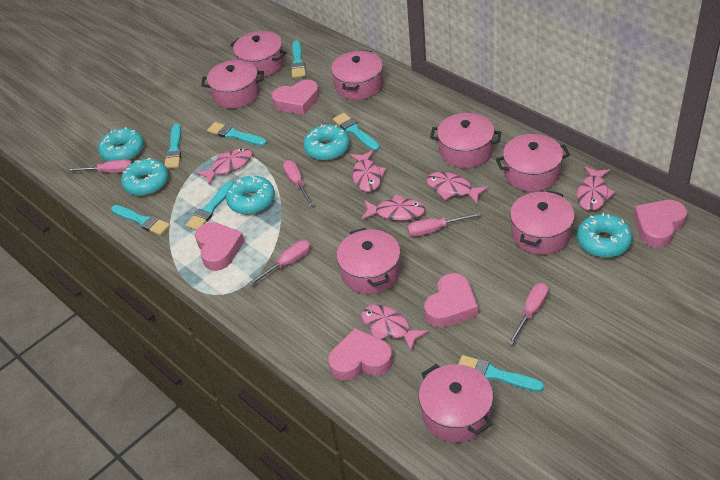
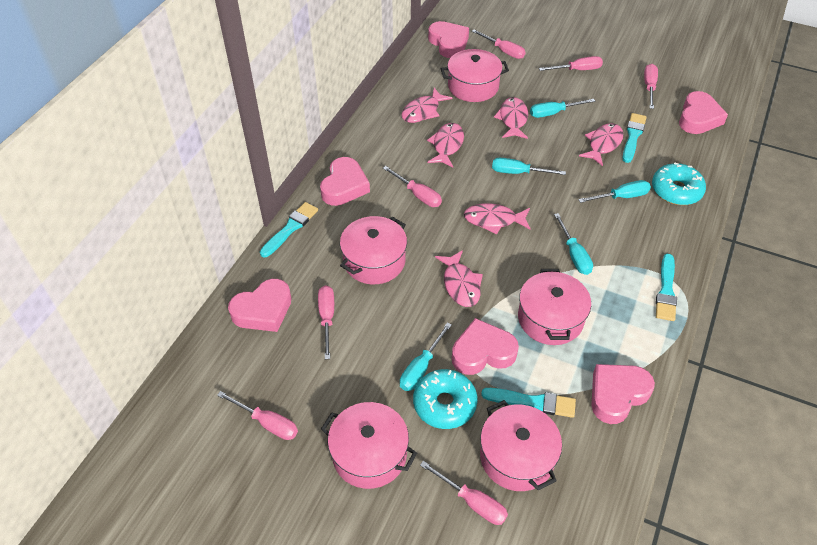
pink heart: [195,222,245,271] [272,80,319,115] [328,328,393,381] [424,273,478,327] [633,200,687,248] = 5 -> [228,279,292,332] [320,157,370,206] [428,21,469,58] [452,318,519,375] [591,364,655,424] [679,91,728,134] = 6
pink pot: [201,60,264,109] [231,31,286,78] [331,50,383,100] [336,228,400,294] [419,364,493,443] [430,113,501,168] [496,134,570,192] [510,190,575,255] = 8 -> [321,402,417,489] [340,216,407,284] [441,49,509,102] [480,400,562,491] [518,269,591,345] = 5
pink screwdriver: [67,159,132,173] [247,240,311,286] [283,160,314,206] [407,212,481,237] [508,283,549,345] = 5 -> [217,391,298,440] [318,285,334,359] [383,166,442,207] [420,461,508,525] [472,30,526,59] [539,56,603,71] [644,64,658,109] = 7
turquoise brush: [111,205,170,235] [165,124,181,169] [186,181,234,230] [207,122,267,146] [291,40,306,78] [333,113,380,151] [458,355,544,392] = 7 -> [260,202,318,258] [481,388,576,418] [622,113,647,163] [656,254,677,321] = 4
turquoise donut: [98,127,144,161] [121,158,169,196] [226,175,275,214] [303,124,350,161] [577,213,633,258] = 5 -> [413,369,478,429] [652,162,706,205] = 2
turquoise screwdriver: none = 0 -> [400,322,452,391] [492,158,566,175] [530,99,595,118] [554,213,593,275] [578,180,651,203] = 5

